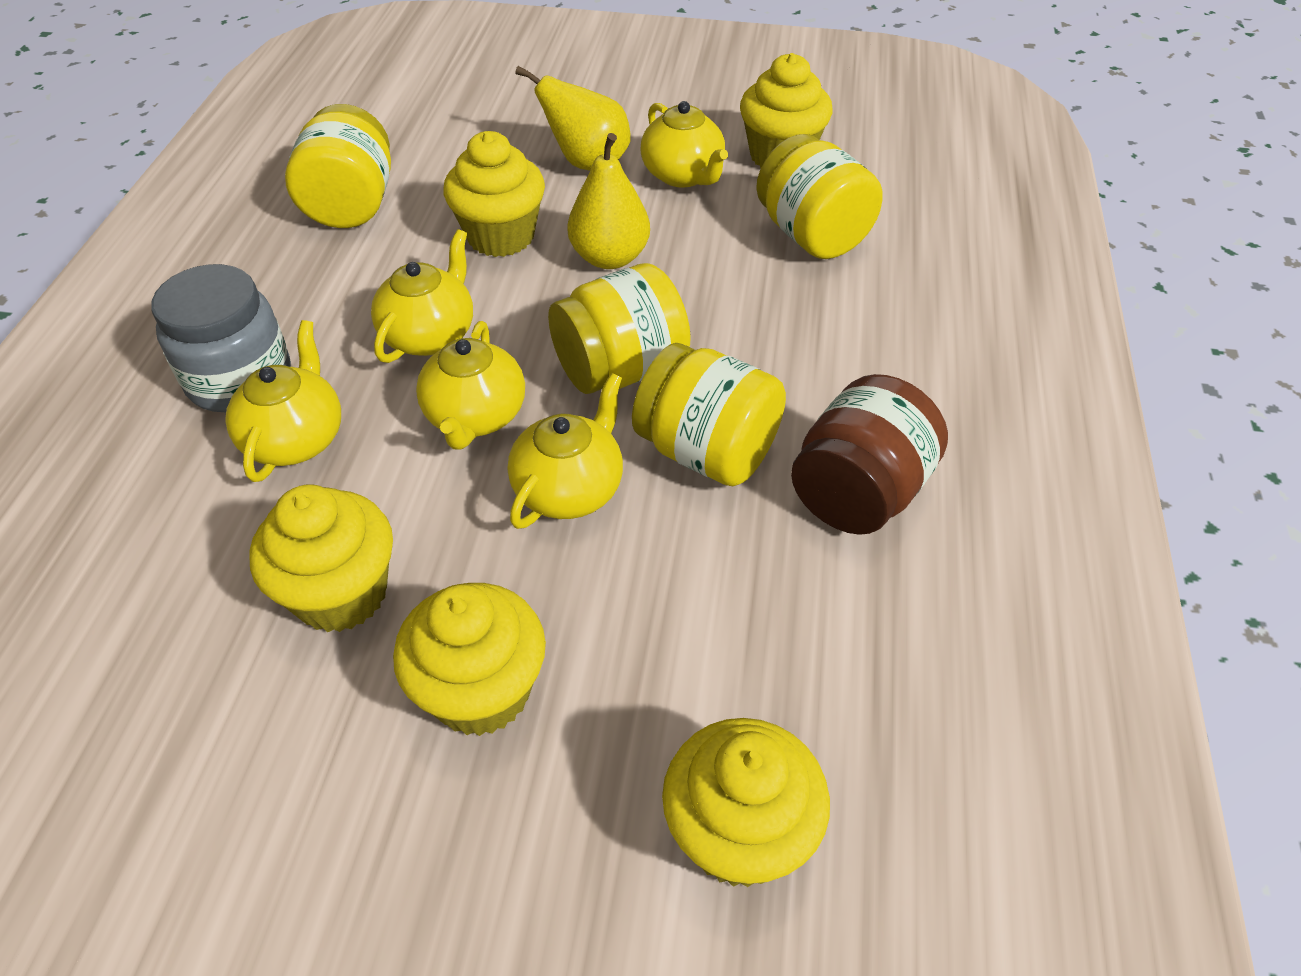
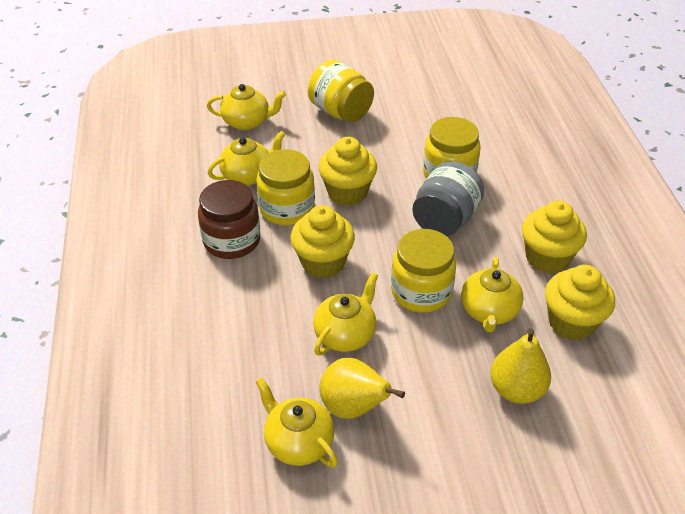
yellow cupcake: [249,484,393,632] [393,583,546,736] [443,131,545,257] [662,718,830,887] [740,53,833,168] = 5 -> [290,205,355,278] [318,137,377,206] [522,201,587,274] [545,265,615,341] = 4

